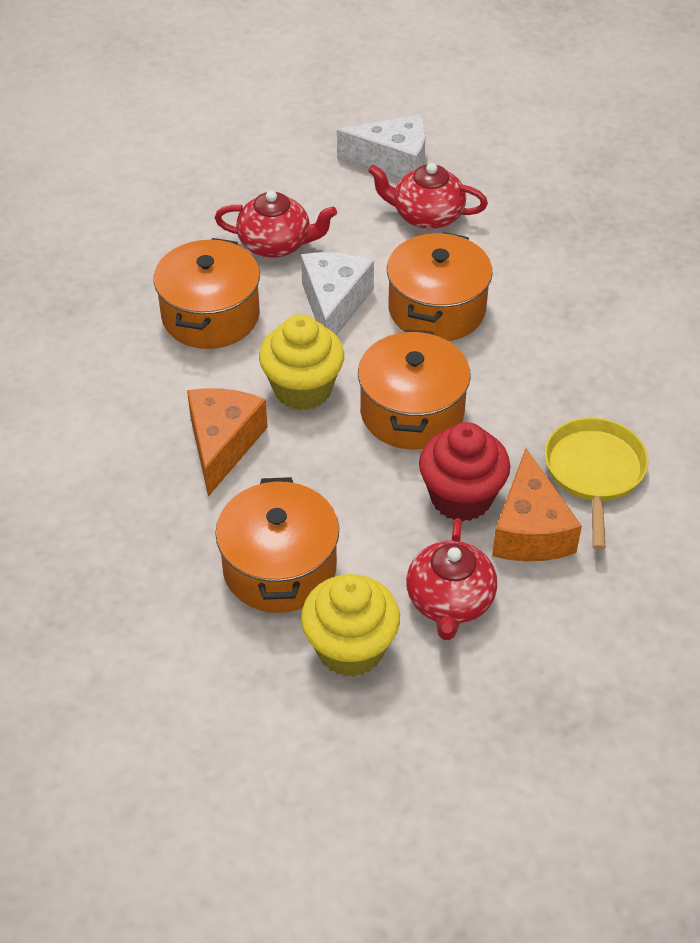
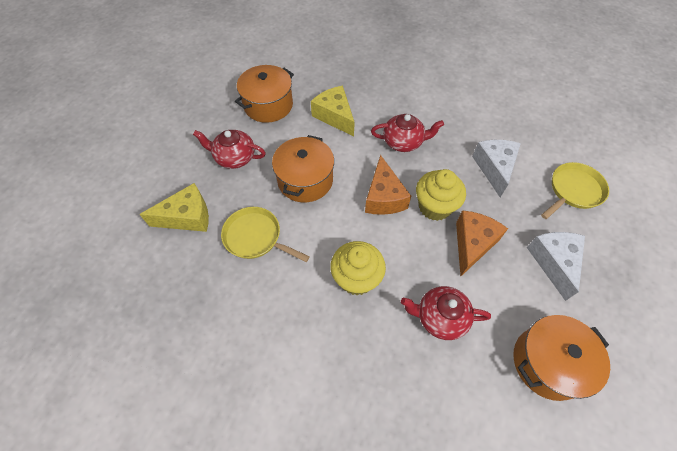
orange pot: [154,238,260,349] [215,477,339,613] [358,329,471,449] [387,232,493,341] = 4 -> [235,65,294,123] [272,135,334,202] [513,315,610,401] = 3
red cupcake: [419,422,510,522] = 1 -> none = 0
yellow cheese: none = 0 -> [139,183,209,232] [311,86,355,136] = 2
yellow pan: [545,418,649,550] = 1 -> [221,207,310,262] [541,162,609,219] = 2

